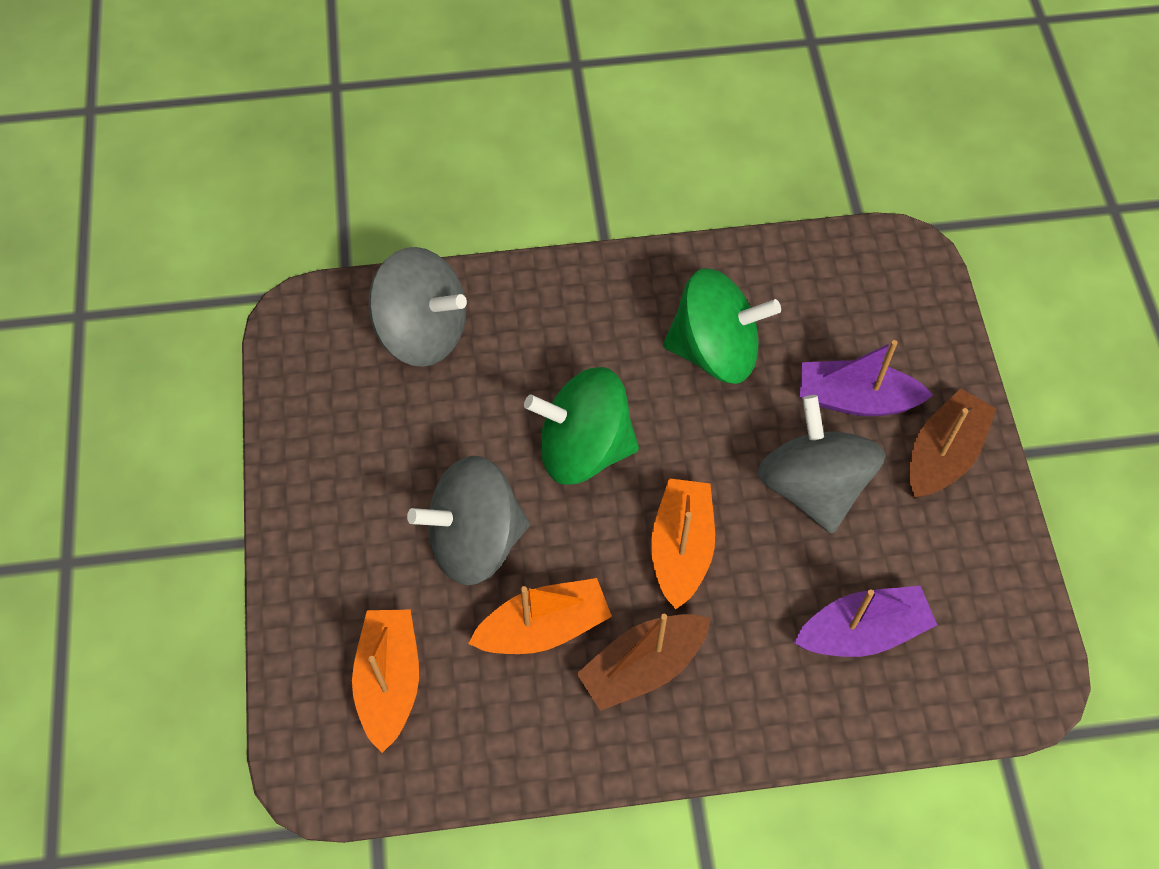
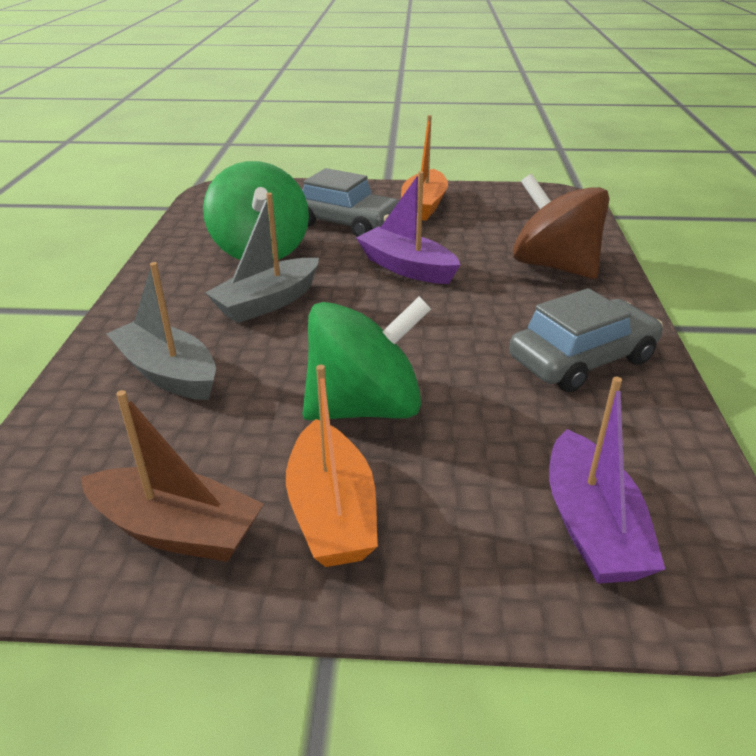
brown boat: [576,614,710,711] [909,388,996,498] = 2 -> [81,390,264,562] = 1
brown spinning top: none = 0 -> [513,174,609,279] = 1
grey boat: none = 0 -> [106,262,216,400] [205,193,319,323] = 2
grey car: none = 0 -> [302,168,399,237] [509,288,663,392] = 2
grey spinning top: [369,247,467,367] [407,456,530,585] [758,395,885,534] = 3 -> none = 0
orange boat: [352,609,419,753] [468,578,612,654] [651,478,715,609] = 3 -> [286,365,378,567] [401,115,448,221] = 2

